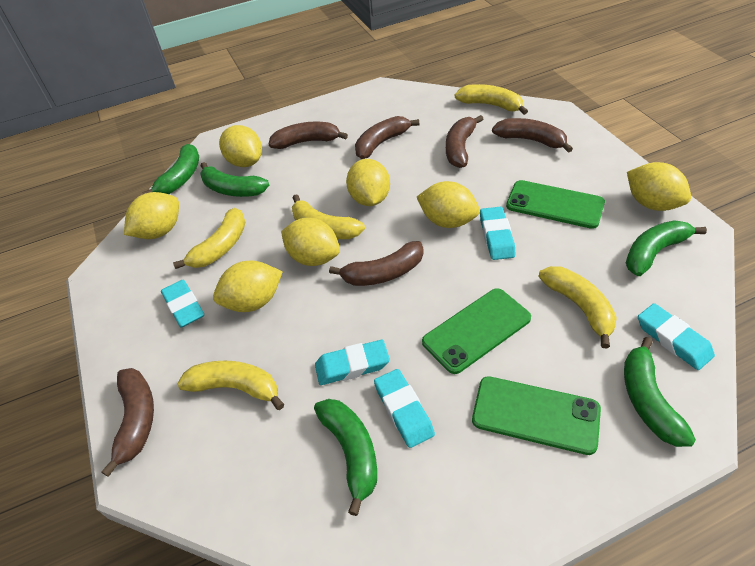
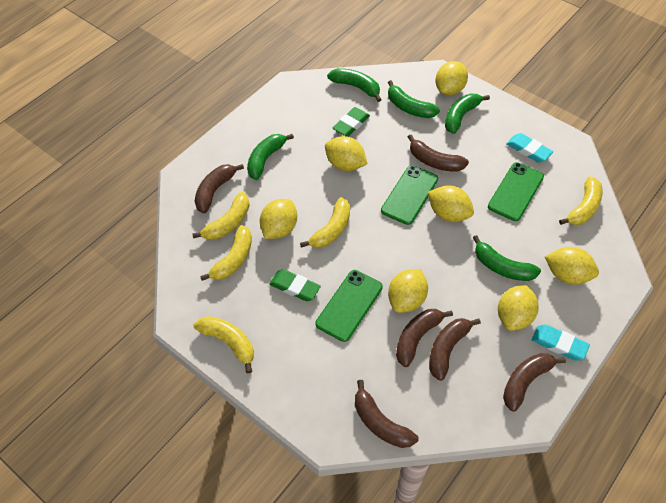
green eraser: none = 0 -> [269,269,321,301] [332,107,370,137] = 2
turquoise eraser: [161,280,204,328] [315,340,390,385] [374,369,435,448] [480,207,516,260] [638,303,715,370] = 5 -> [506,133,553,163] [532,325,590,360] = 2

